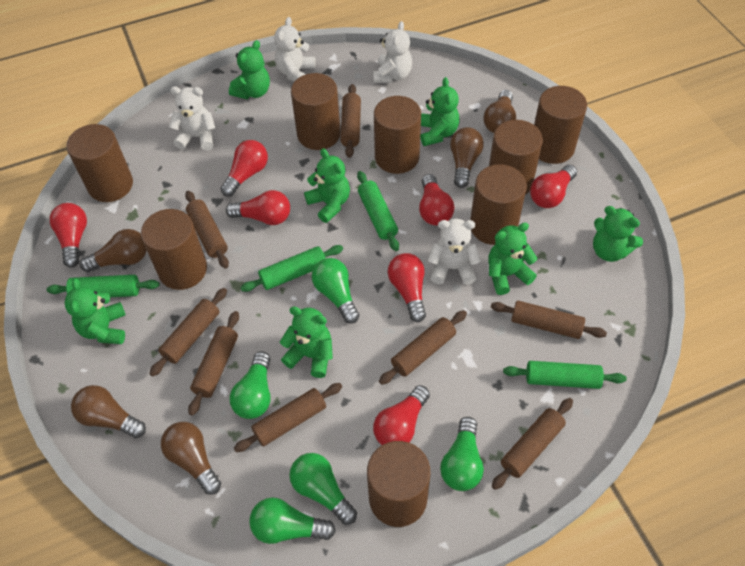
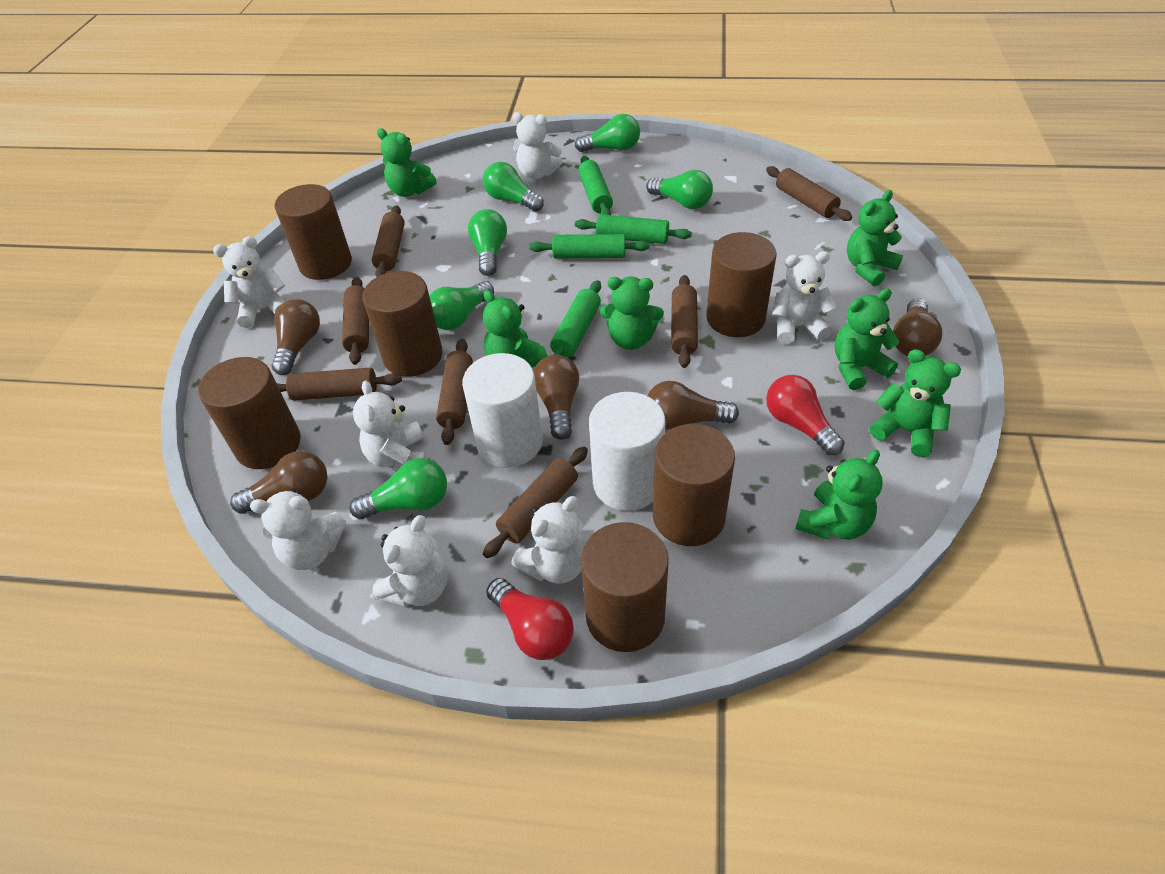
brown cylinder: [66,124,133,202] [141,209,207,290] [291,73,341,150] [367,441,430,527] [374,96,421,174] [470,164,527,245] [489,120,543,195] [534,86,587,164] = 8 -> [198,357,301,469] [275,184,352,280] [362,271,443,377] [581,522,669,652] [653,424,735,546] [706,232,777,337] = 6
brown rolling pin: [149,288,227,377] [185,191,229,269] [188,311,239,416] [234,383,342,452] [340,84,361,158] [379,310,467,385] [491,301,607,339] [492,398,573,490] = 8 -> [277,368,402,400] [342,277,369,365] [372,205,405,277] [436,339,473,445] [483,447,588,558] [671,275,698,368] [766,166,852,221] = 7
green light bulb: [230,352,271,419] [249,497,336,544] [289,453,357,525] [312,258,359,324] [440,417,484,491] = 5 -> [349,458,447,519] [429,281,494,330] [468,209,507,276] [483,162,544,212] [575,114,640,152] [646,170,713,209] = 6
red light bulb: [50,203,87,268] [220,140,268,197] [226,190,290,225] [373,385,430,445] [388,253,426,322] [419,174,454,226] [530,165,577,208] = 7 -> [486,578,574,660] [766,375,845,455] = 2
white cylinder: none = 0 -> [462,353,543,468] [589,392,666,511] = 2
white teddy bear: [169,86,215,151] [274,17,316,82] [374,21,412,83] [428,219,481,285] = 4 -> [213,236,285,328] [250,489,346,570] [353,380,428,472] [372,515,448,607] [511,496,585,584] [512,112,562,179] [772,251,836,345] = 7

